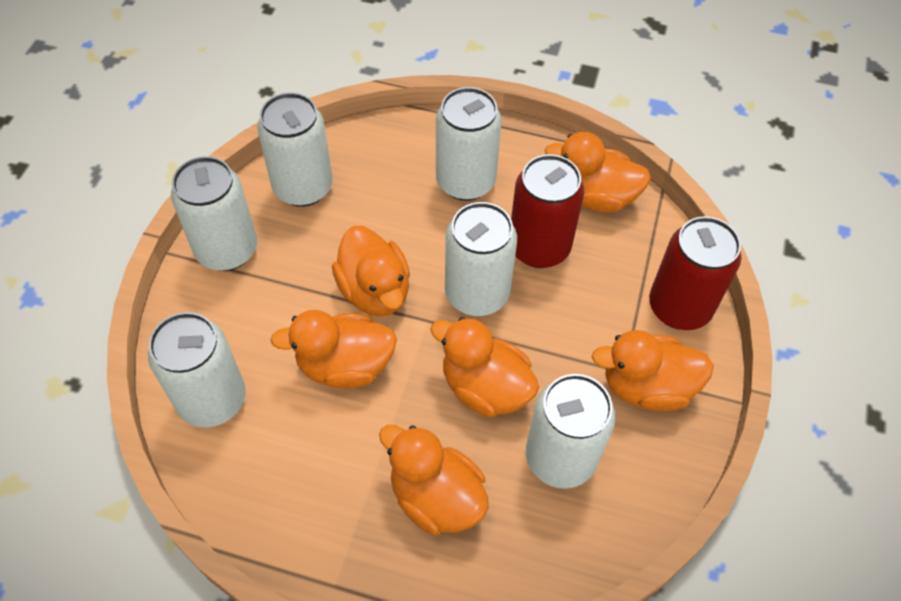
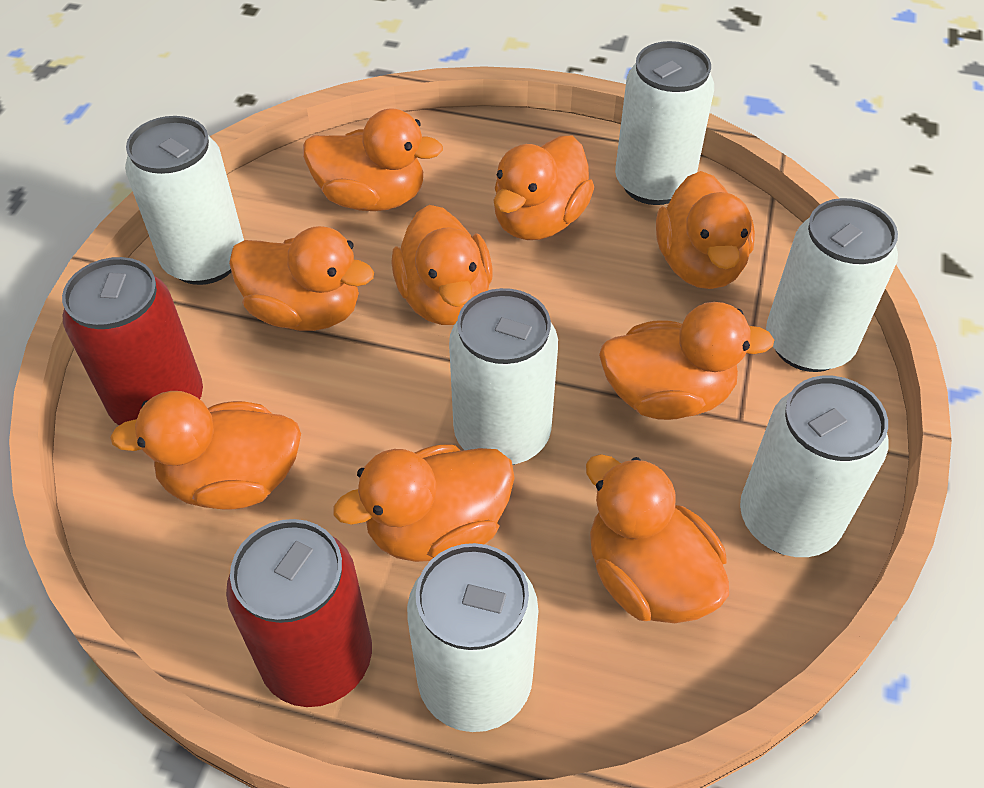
orange duck: [270,310,397,388] [332,226,410,317] [379,425,489,535] [430,317,539,417] [545,132,651,212] [592,330,714,411] = 6 -> [110,391,301,510] [229,226,374,331] [303,109,443,211] [333,444,514,562] [391,205,493,325] [494,136,594,240] [586,454,729,623] [599,302,774,420] [656,171,755,289] = 9

